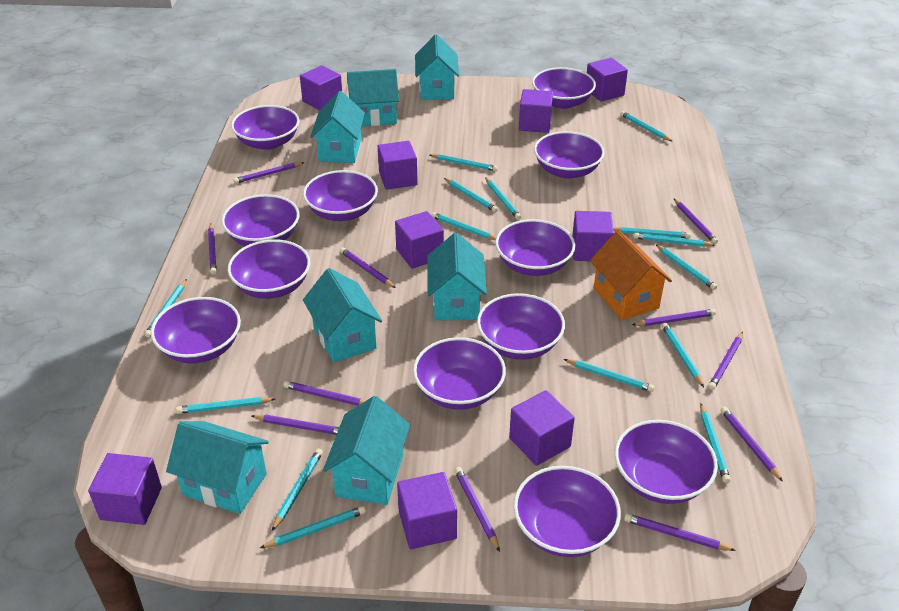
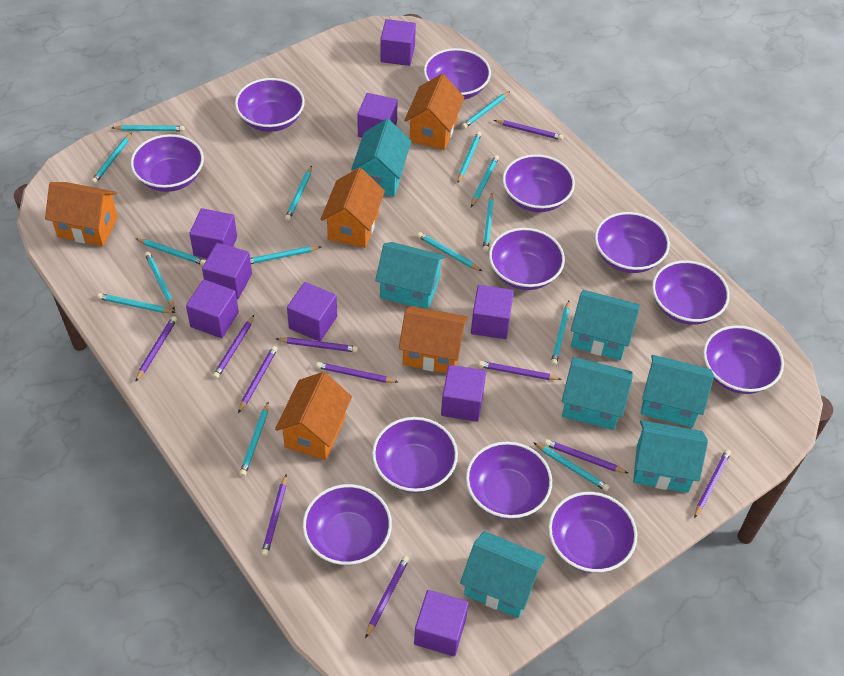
orange house: [590,230,672,320] = 1 -> [45,182,118,246] [275,372,352,460] [320,168,385,248] [399,306,468,373] [404,74,465,150] = 5

